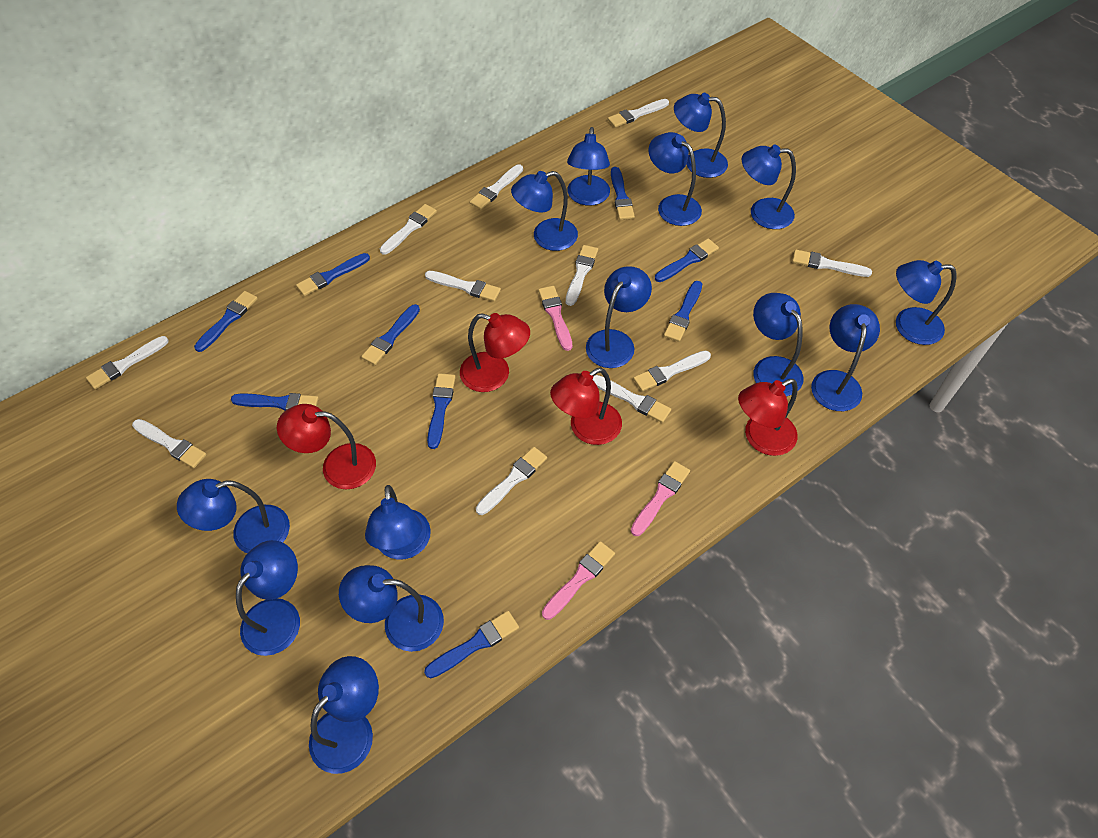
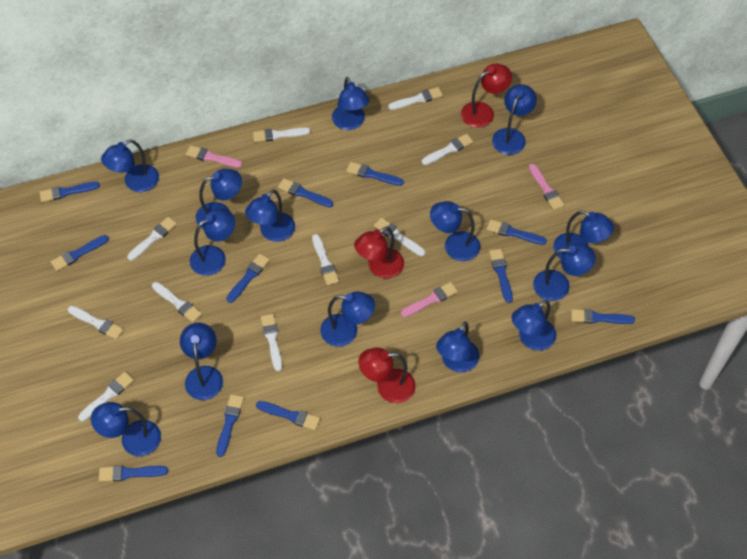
blue brush: [194,291,258,352] [231,393,319,411] [296,253,370,296] [361,304,420,365] [424,611,519,678] [427,373,456,449] [611,167,635,220] [655,238,719,282] [664,281,702,342] = 9 -> [39,182,100,202] [51,235,109,271] [99,465,168,482] [216,394,244,457] [226,254,270,303] [256,401,320,430] [278,178,333,207] [346,162,404,186] [487,219,547,245] [489,249,513,303] [571,309,635,324] = 11
red lamp: [277,404,376,489] [460,313,530,392] [550,368,622,445] [738,379,798,456] = 4 -> [354,227,404,278] [358,348,415,403] [461,64,512,128] = 3
white brush: [86,336,169,389] [132,419,207,468] [380,204,437,255] [425,271,501,302] [470,164,523,210] [476,447,547,515] [566,245,598,306] [593,375,671,423] [608,99,669,128] [633,351,711,391] [792,249,872,277] = 11 -> [68,306,124,340] [78,372,134,421] [127,217,177,261] [152,282,202,322] [253,127,311,142] [261,314,282,371] [312,234,339,286] [374,217,425,256] [388,87,443,110] [422,134,473,165] = 10

